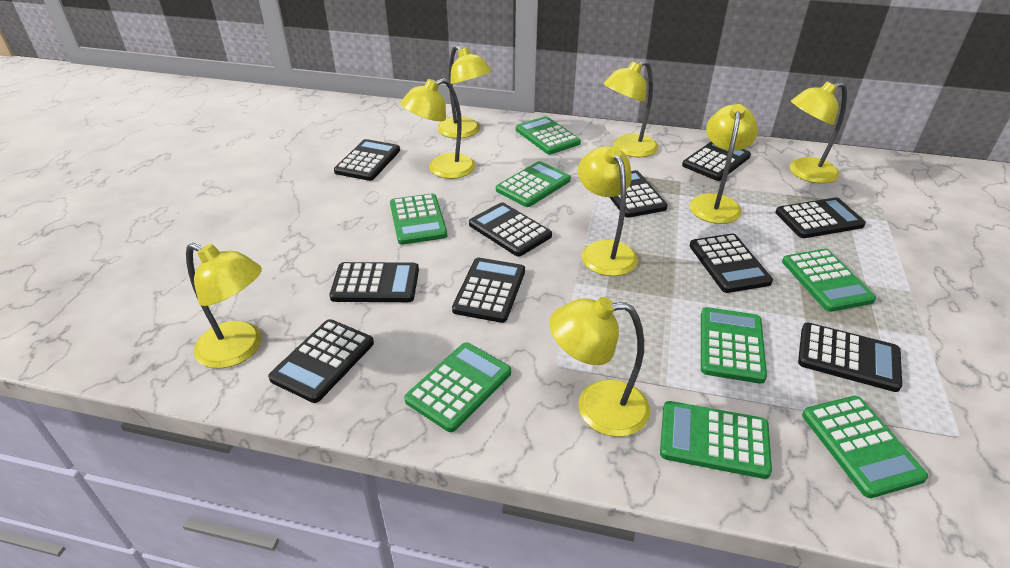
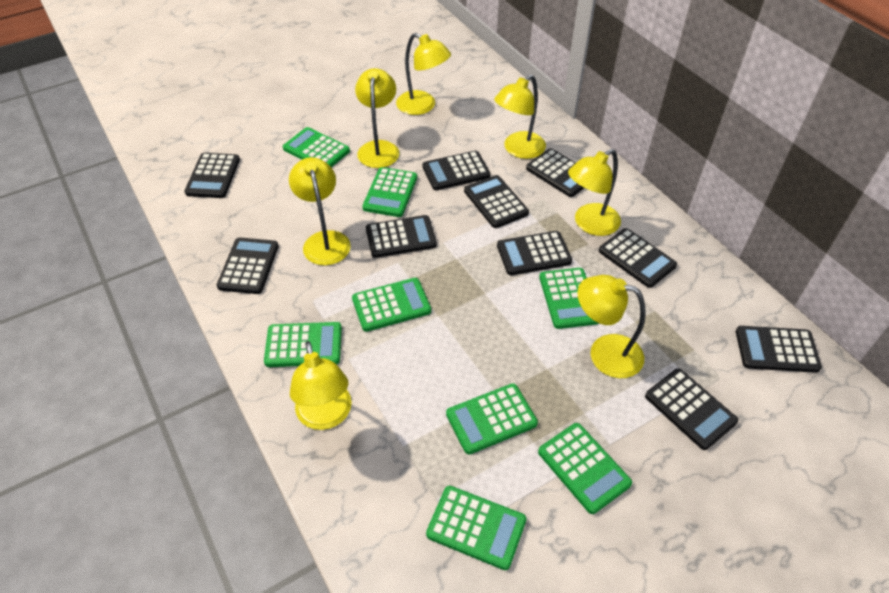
yellow lamp: [186,243,262,369] [400,78,476,179] [437,45,492,139] [549,297,650,437] [578,146,638,276] [604,60,658,157] [689,104,758,224] [790,81,847,184] = 8 -> [289,157,351,265] [290,341,352,430] [355,68,399,168] [396,33,451,115] [494,75,546,159] [568,149,621,236] [577,275,646,378] = 7

